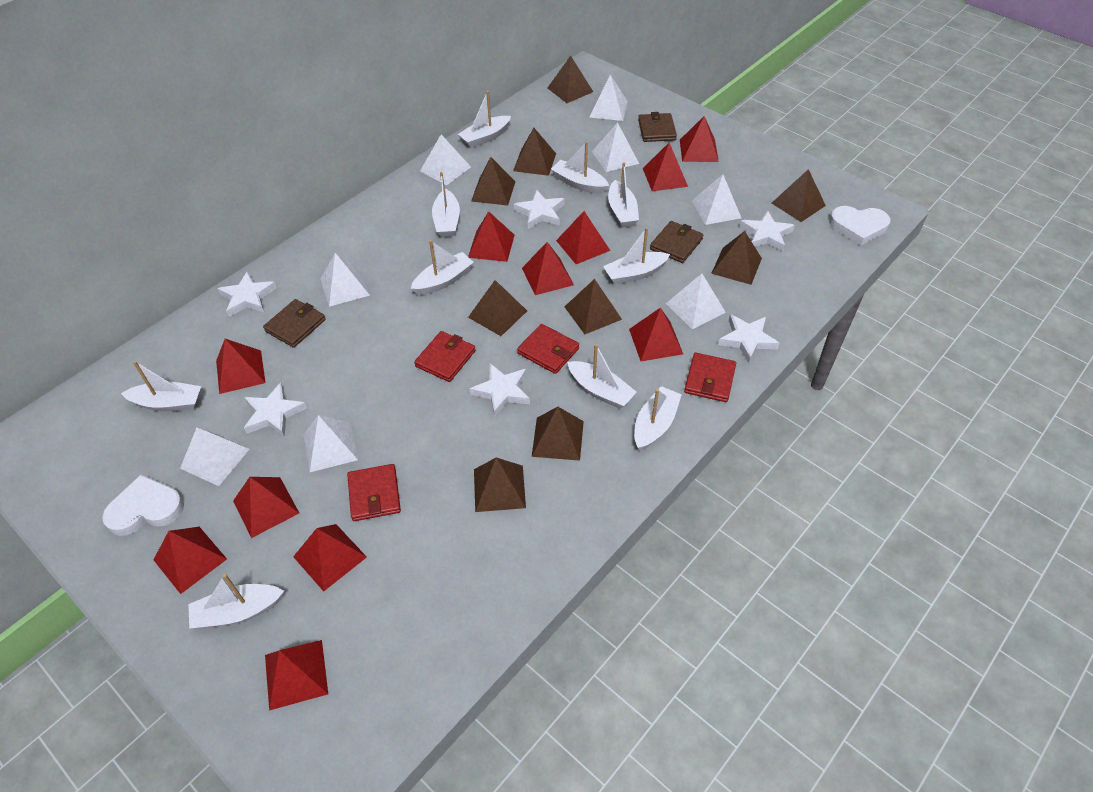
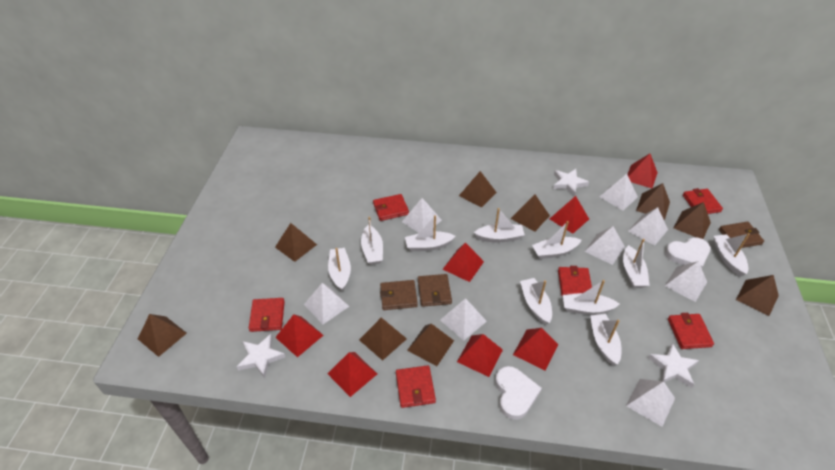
red pyramid: [153,527,227,594] [216,339,266,394] [233,477,299,538] [265,640,328,711] [293,524,367,591] [468,211,515,262] [522,242,574,295] [556,211,610,264] [629,307,683,361] [643,143,688,191] [680,116,719,162] = 11 -> [275,314,324,357] [327,352,377,397] [443,242,484,282] [457,334,503,377] [513,328,558,371] [550,196,589,234] [627,154,658,188] = 7
red wallet: [347,464,401,521] [414,331,476,382] [517,324,579,374] [684,353,736,402] = 4 -> [249,298,285,332] [373,194,409,221] [396,365,436,408] [558,266,592,297] [668,313,714,349] [683,188,723,214] = 6
white star: [218,272,276,317] [244,383,307,437] [470,363,530,417] [514,189,564,229] [718,314,779,363] [740,210,794,251] = 6 -> [237,334,285,378] [553,169,589,197] [648,343,699,388] = 3

